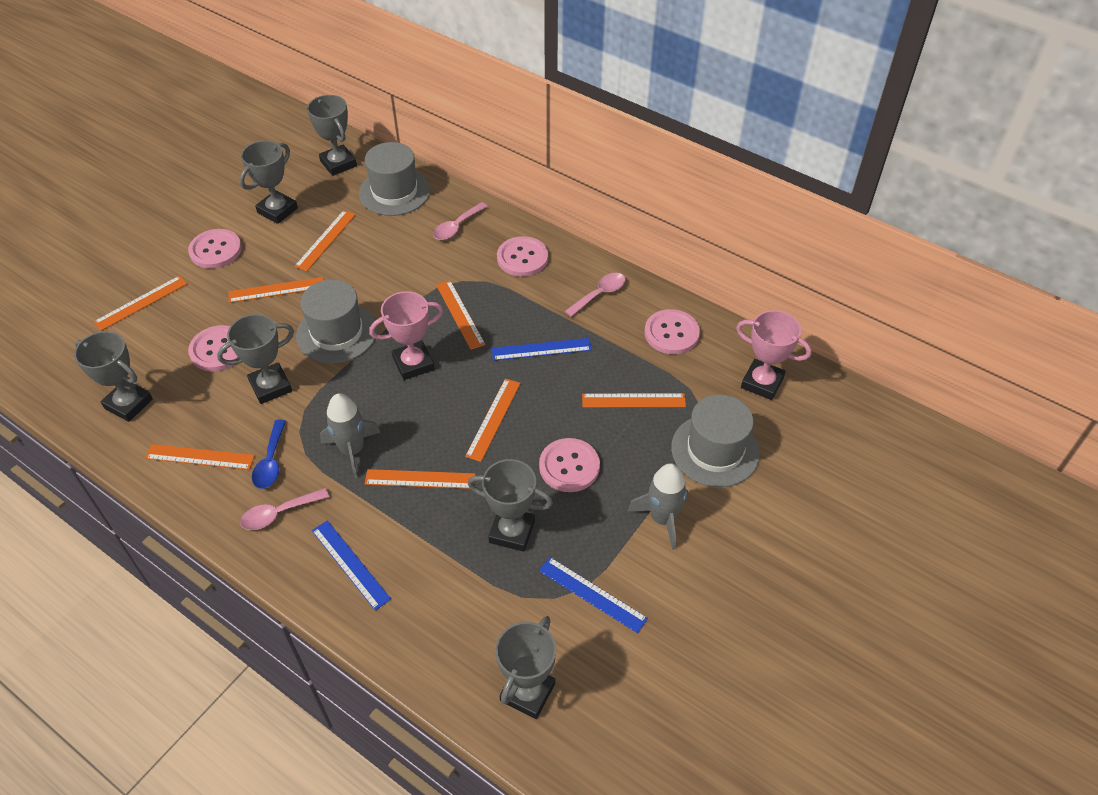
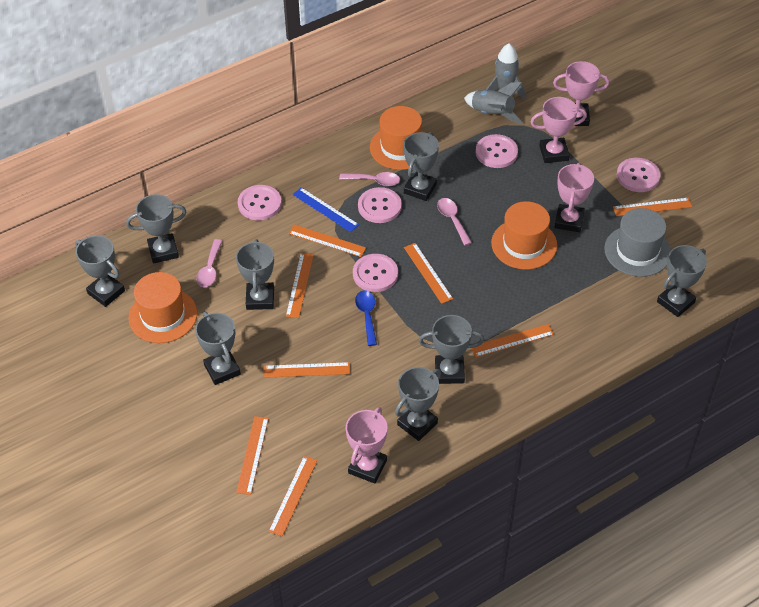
blue ruler: [312,520,391,610] [492,338,592,361] [539,557,648,633] = 3 -> [293,187,359,232] = 1
grey hat: [296,280,377,363] [359,142,430,216] [671,395,760,487] = 3 -> [604,208,671,277] = 1
grey trophy: [74,331,153,422] [217,314,294,404] [240,140,298,224] [307,95,357,176] [468,459,553,552] [495,616,556,719] = 6 -> [75,235,125,307] [126,194,186,264] [195,312,241,385] [236,239,274,310] [395,367,441,441] [403,132,439,201] [419,315,484,384] [657,245,707,317] = 8
orange hat: none = 0 -> [128,272,197,343] [370,106,423,170] [491,201,557,270] = 3
pink trophy: [369,291,443,380] [736,310,812,400] = 2 -> [346,407,388,483] [531,97,587,163] [553,61,609,126] [555,163,594,232] = 4

